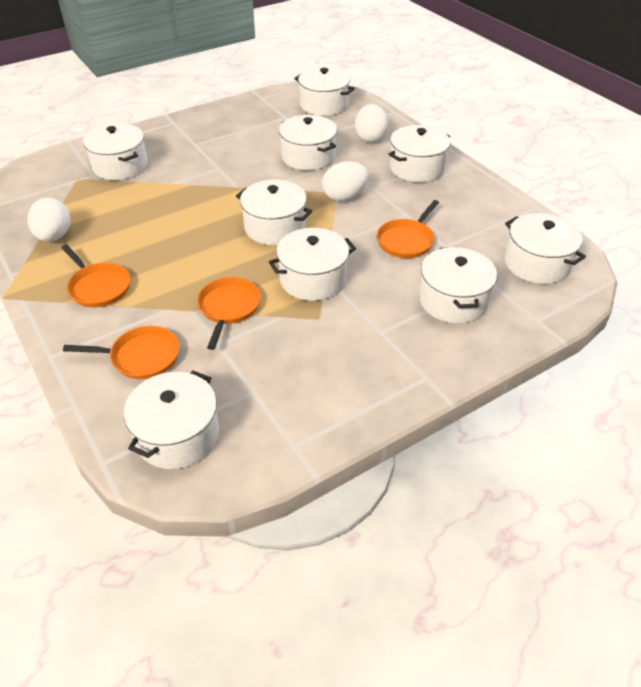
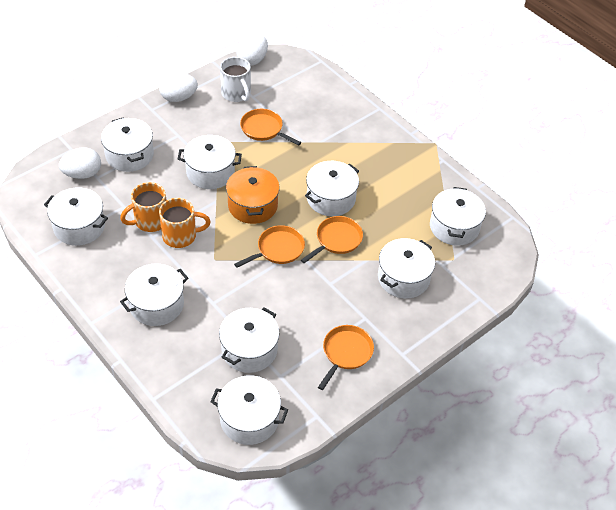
orange mug: none = 0 -> [120,182,166,232] [159,198,211,248] = 2
orange pot: none = 0 -> [226,166,280,224] = 1
white mug: none = 0 -> [220,57,251,102] = 1

